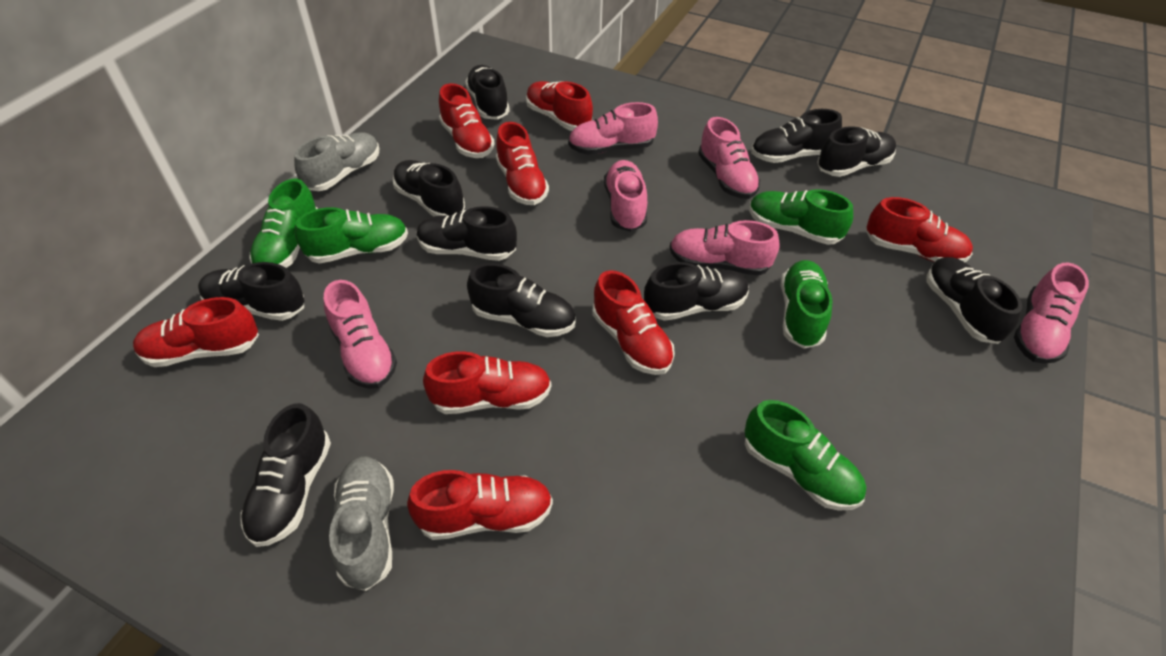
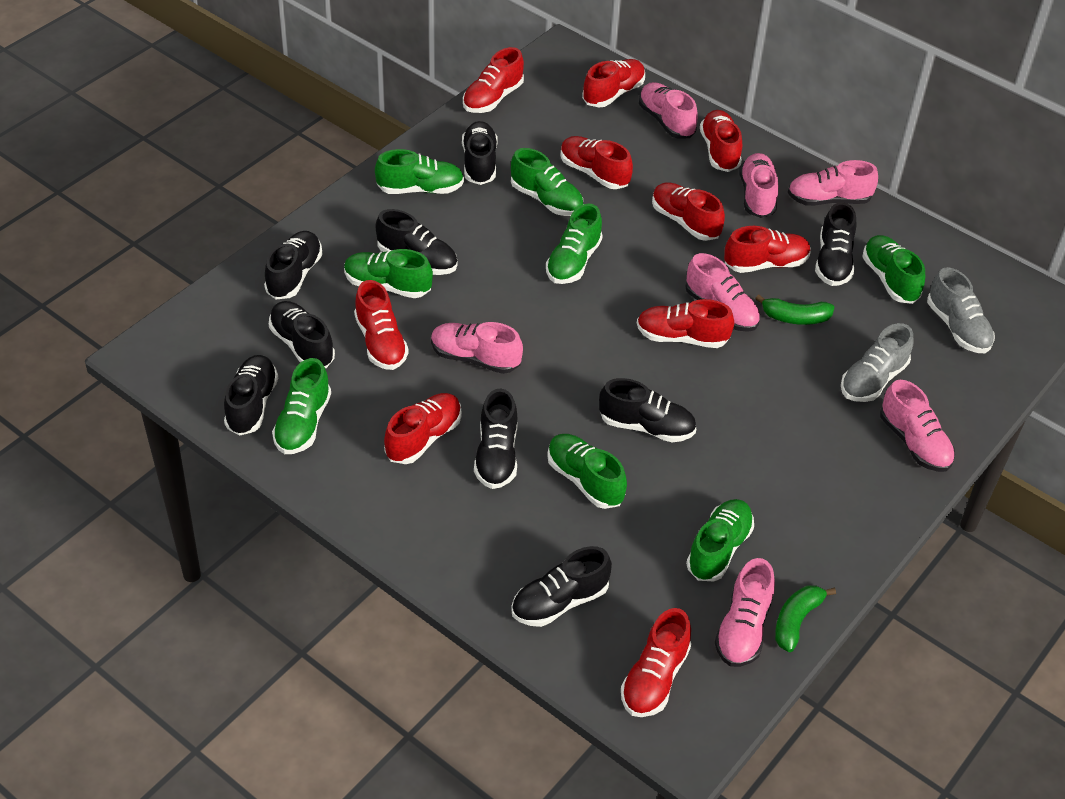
black shoe: [198,262,305,321] [240,403,331,547] [393,160,465,216] [417,206,517,261] [465,65,510,120] [467,263,575,337] [644,262,749,321] [751,109,842,163] [817,126,896,177] [926,257,1022,344] = 10 -> [224,355,278,436] [264,231,323,299] [269,301,335,368] [376,209,457,275] [462,121,497,185] [474,388,517,489] [511,546,612,627] [599,378,696,443] [815,202,856,286] = 9
green banana: none = 0 -> [755,295,834,325] [775,585,836,652] = 2
green shoe: [250,179,318,268] [295,207,408,263] [745,400,866,511] [749,189,853,245] [781,260,833,349] = 5 -> [272,358,331,454] [344,249,433,298] [375,149,464,194] [511,148,583,216] [546,203,603,284] [547,434,627,509] [686,499,754,581] [862,235,925,304] = 8
pink shoe: [324,280,397,389] [568,102,658,155] [604,160,647,232] [670,220,780,275] [698,117,760,199] [1014,262,1089,364] = 6 -> [431,322,523,374] [639,82,698,138] [685,253,760,332] [715,558,775,667] [739,153,778,218] [788,160,878,206] [880,380,955,472] = 7
red shoe: [133,297,259,367] [407,470,553,540] [423,351,551,414] [439,83,495,158] [496,122,549,205] [526,81,593,131] [592,270,675,375] [866,197,973,262] = 8 -> [354,280,409,370] [384,393,462,464] [463,47,524,113] [560,136,633,189] [582,59,645,107] [621,608,691,717] [637,299,734,348] [652,182,725,241] [700,110,742,172] [724,226,811,273] = 10

